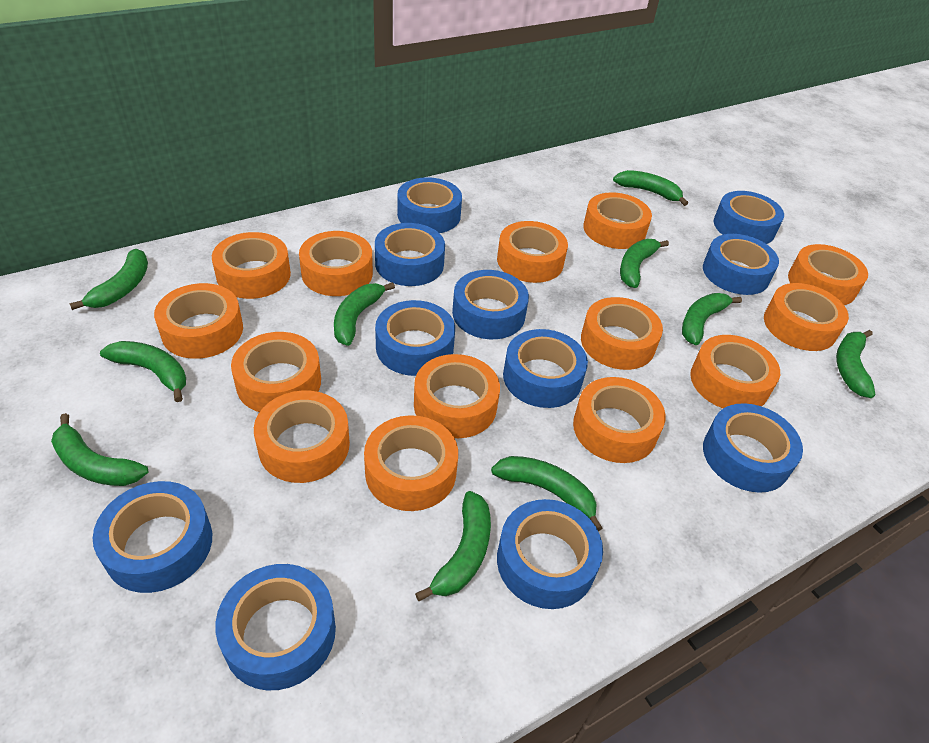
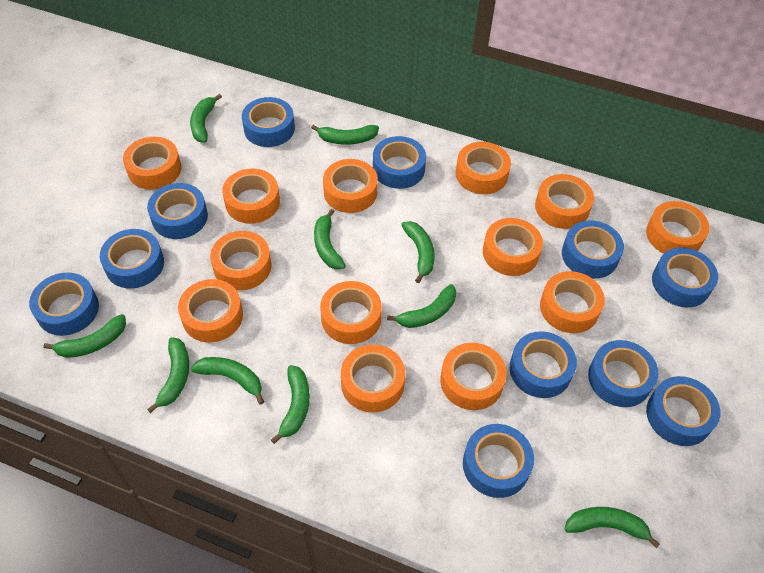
orange tape: [154,283,243,359] [212,232,291,299] [231,332,321,412] [254,390,350,483] [299,231,373,296] [364,415,458,511] [414,354,500,438] [497,221,568,283] [573,377,666,463] [581,297,663,370] [583,192,652,249] [690,335,780,408] [764,283,849,351] [788,244,868,305] = 14 -> [123,137,181,190] [178,279,243,342] [210,231,272,290] [222,169,280,224] [320,281,382,344] [323,159,378,213] [341,344,405,412] [440,343,507,410] [456,142,511,194] [483,218,543,276] [535,174,594,229] [540,271,605,333] [646,201,710,254] = 13

